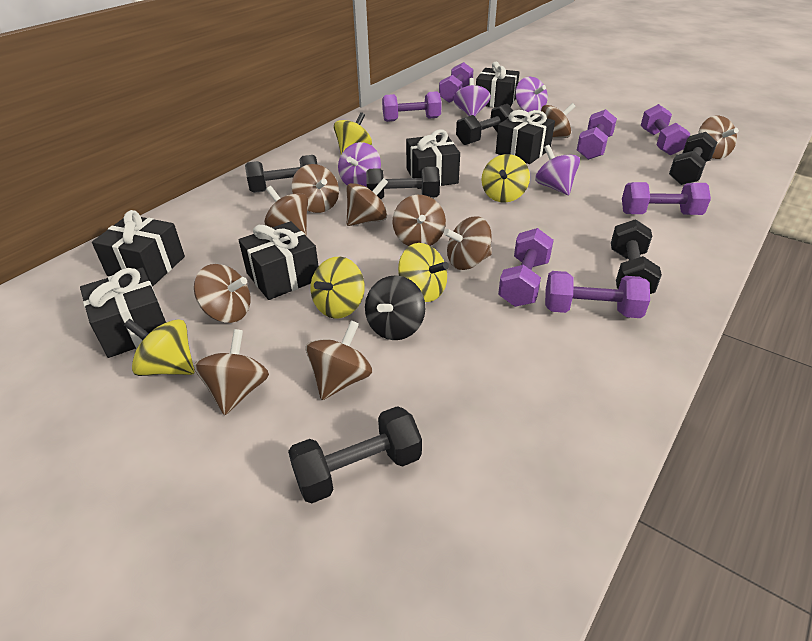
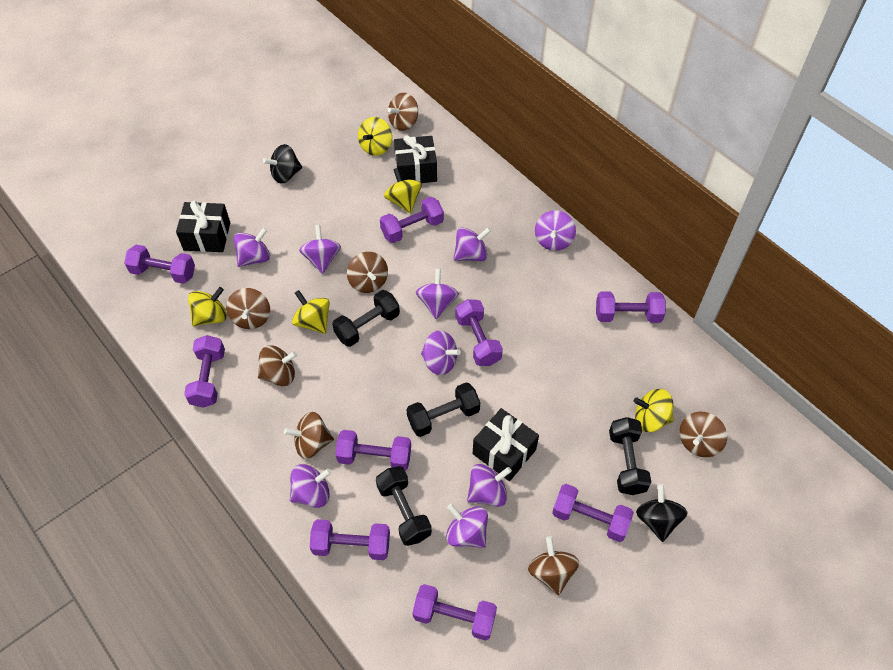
black dumbbell: [245,155,317,193] [288,406,422,503] [366,167,440,199] [456,104,513,145] [611,219,662,294] [669,132,718,185] = 6 -> [332,290,400,347] [376,466,432,546] [406,382,480,437] [609,417,652,495] = 4
black gift: [80,267,166,358] [92,210,185,286] [238,221,319,300] [406,130,460,189] [476,62,520,108] [496,110,555,164] = 6 -> [176,201,230,252] [394,136,437,183] [473,408,539,481] = 3
black spinning top: [365,275,425,340] = 1 -> [263,144,302,184] [636,484,687,542] = 2
brown spinning top: [194,264,251,323] [194,329,269,415] [264,186,308,235] [292,164,339,213] [306,321,372,400] [347,178,388,226] [393,195,446,246] [444,216,492,270] [540,103,576,138] [698,116,739,159] = 10 -> [226,288,270,329] [258,345,297,386] [284,412,334,459] [347,252,388,293] [388,93,418,131] [528,536,579,596] [679,412,727,457] = 7
purple dumbbell: [382,91,442,122] [439,62,474,103] [498,228,554,307] [545,271,650,318] [577,109,617,160] [622,182,711,215] [641,104,690,156] = 7 -> [124,244,195,284] [184,335,225,408] [310,519,390,560] [335,430,411,471] [380,197,444,243] [413,584,497,641] [456,299,503,366] [552,484,634,542] [596,291,666,323] = 9
purple spinning top: [338,142,381,187] [453,78,491,116] [515,77,548,112] [535,145,580,195] = 4 -> [234,227,270,267] [290,464,332,508] [299,225,341,274] [416,269,459,319] [421,330,461,375] [446,504,488,548] [453,228,491,261] [467,464,512,507] [535,210,576,251] = 9

